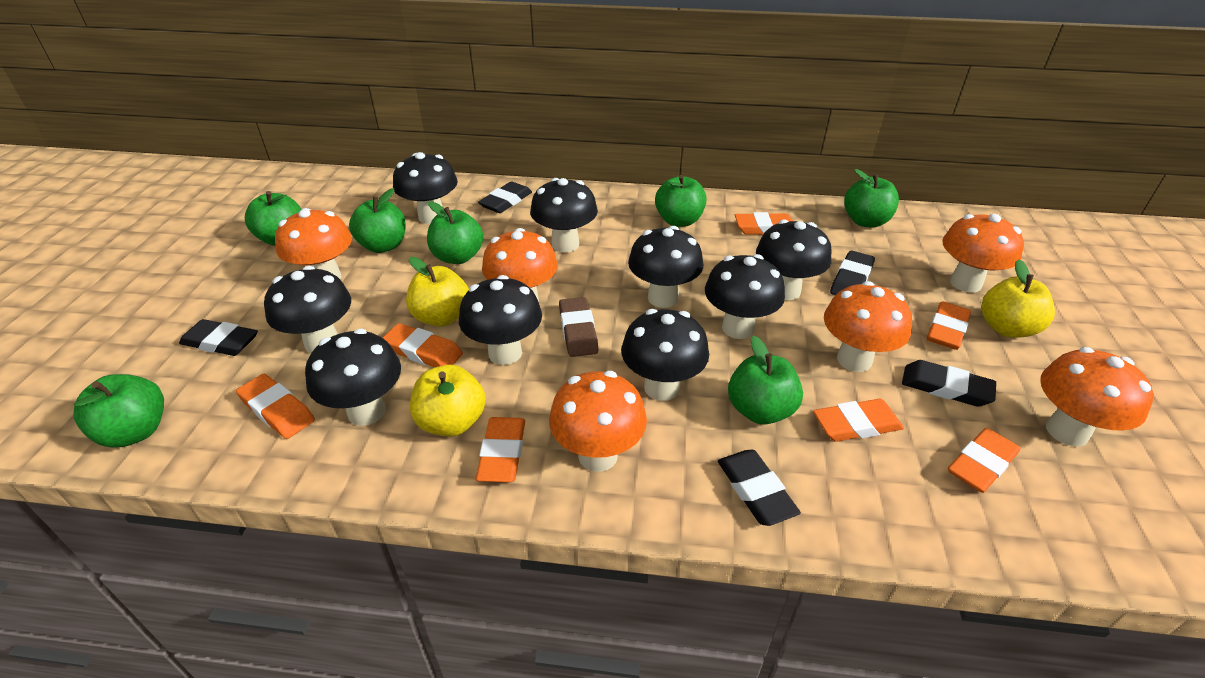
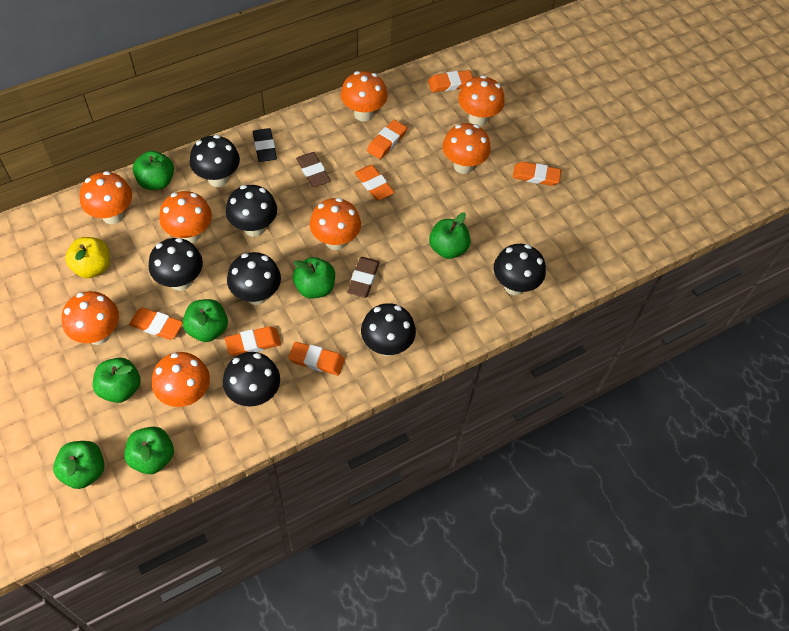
black eraser: [179,319,258,356] [478,182,532,213] [718,450,801,526] [830,250,875,295] [902,360,996,407] = 5 -> [253,128,277,162] = 1
black mushroom: [264,266,351,353] [305,329,401,426] [393,152,458,224] [459,275,542,365] [530,178,598,253] [621,309,709,401] [628,226,703,308] [705,254,785,339] [756,219,831,300] = 9 -> [149,238,203,291] [190,135,240,187] [223,352,280,407] [226,185,277,237] [227,252,281,305] [361,303,416,356] [494,244,546,295] = 7
brown eraser: [559,297,599,357] = 1 -> [296,152,331,187] [347,257,380,298] = 2
orange mushroom: [275,208,352,279] [482,228,558,302] [549,371,647,472] [824,281,912,372] [943,214,1024,293] [1040,347,1153,446] = 6 -> [62,291,119,345] [80,171,132,224] [152,352,210,407] [159,191,212,243] [310,198,361,250] [341,71,387,122] [442,123,491,174] [458,75,505,126] = 8
yellow apple: [406,257,469,327] [410,365,486,437] [981,259,1055,338] = 3 -> [65,237,110,278] = 1

